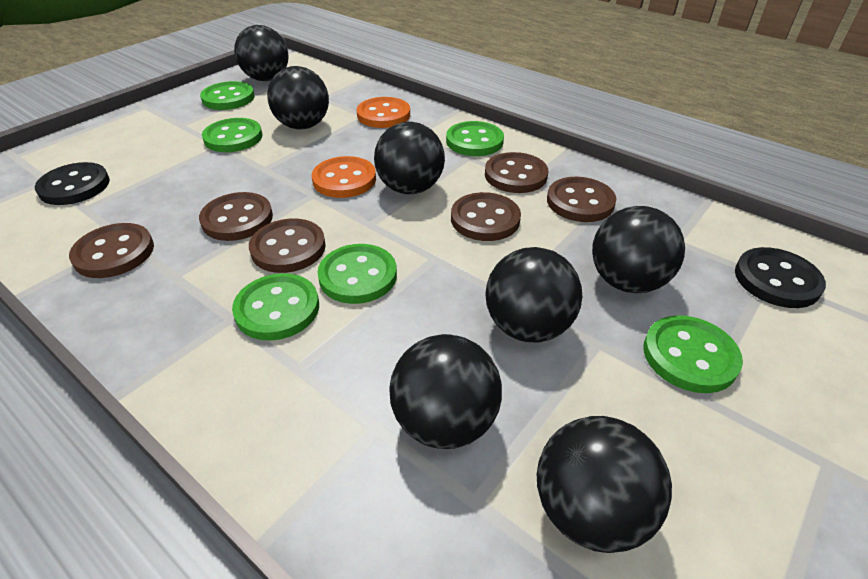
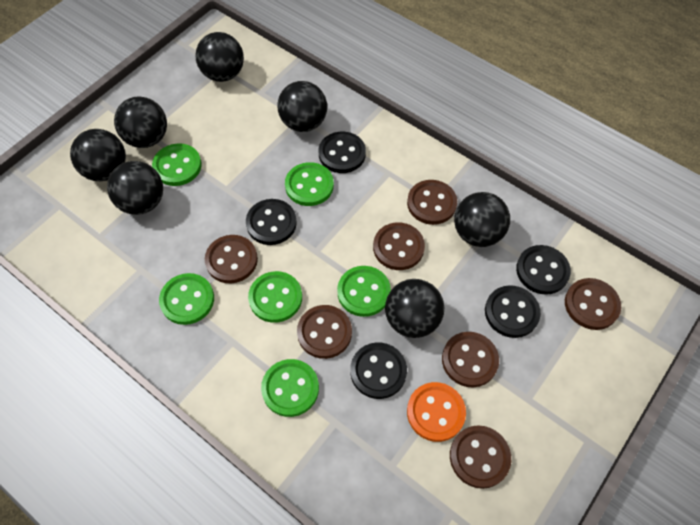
black button: [35,162,110,205] [735,247,826,308] = 2 -> [246,199,297,245] [319,132,366,173] [350,342,407,399] [485,285,541,338] [516,245,571,295] = 5
brown button: [69,223,154,278] [199,192,273,241] [249,219,326,273] [451,192,521,241] [485,152,548,193] [547,177,616,222] = 6 -> [205,235,258,283] [297,305,352,359] [373,222,425,270] [407,180,457,225] [442,332,499,387] [450,425,511,489] [565,278,621,330] = 7
orange button: [312,156,376,198] [357,97,410,128] = 2 -> [407,382,466,442] = 1

